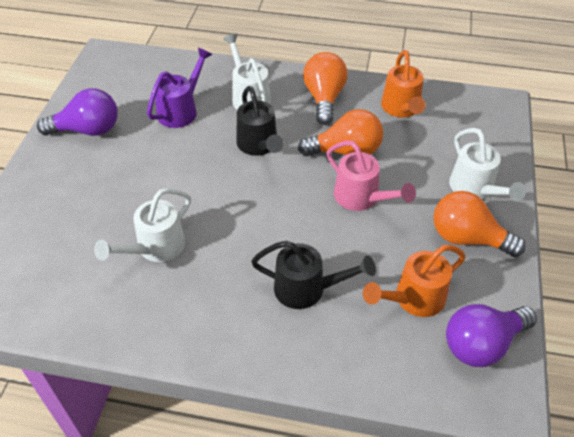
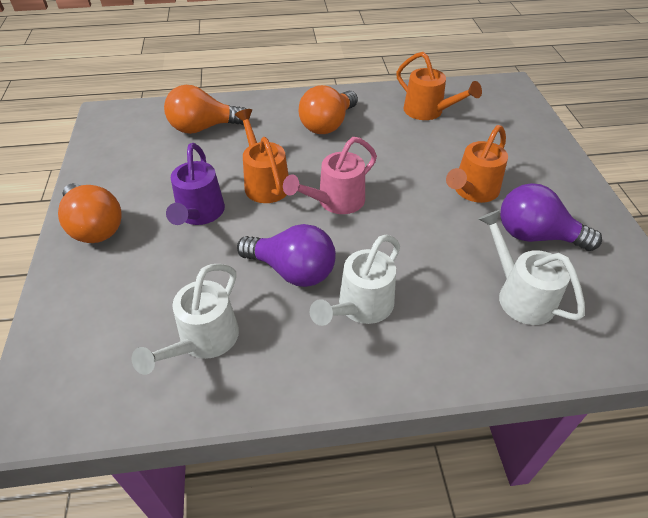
black watering can: [236,86,284,156] [251,241,376,309] = 2 -> none = 0
orange watering can: [363,245,466,317] [381,50,426,118] = 2 -> [235,109,288,203] [396,52,482,120] [446,125,508,203] = 3

